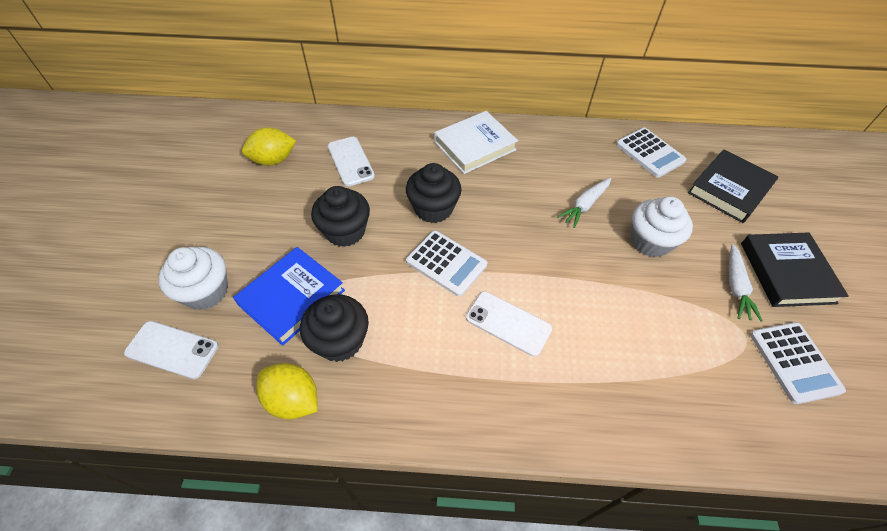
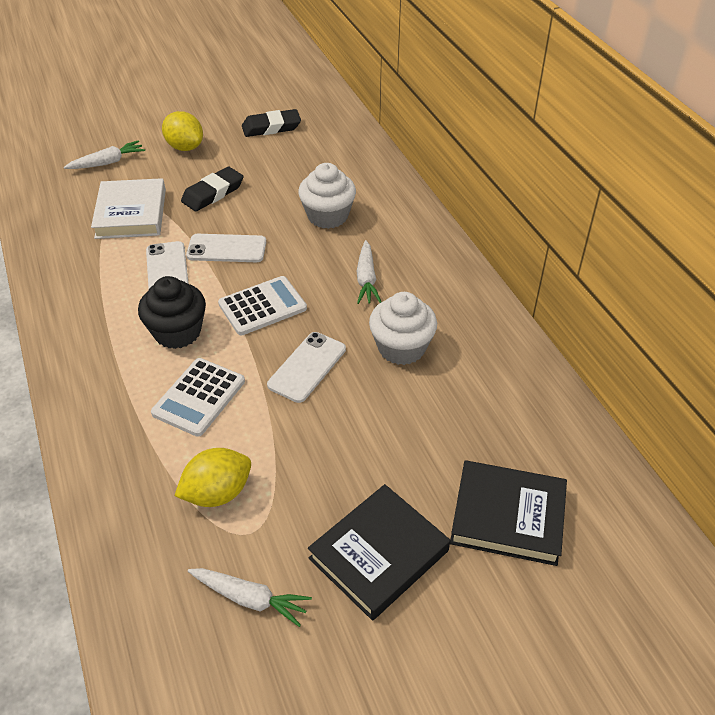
black cupcake: [300,294,369,362] [311,186,370,247] [406,163,461,223] = 3 -> [138,276,206,349] = 1
black eraser: none = 0 -> [181,166,243,211] [242,109,301,137] = 2
blue book: [233,247,345,346] = 1 -> none = 0
white calculator: [406,230,487,297] [616,128,686,178] [750,322,846,404] = 3 -> [151,358,245,437] [218,276,307,335] = 2
white carrot: [557,178,611,228] [729,244,763,322] = 2 -> [64,140,145,169] [188,568,312,627] [357,240,381,304] = 3

